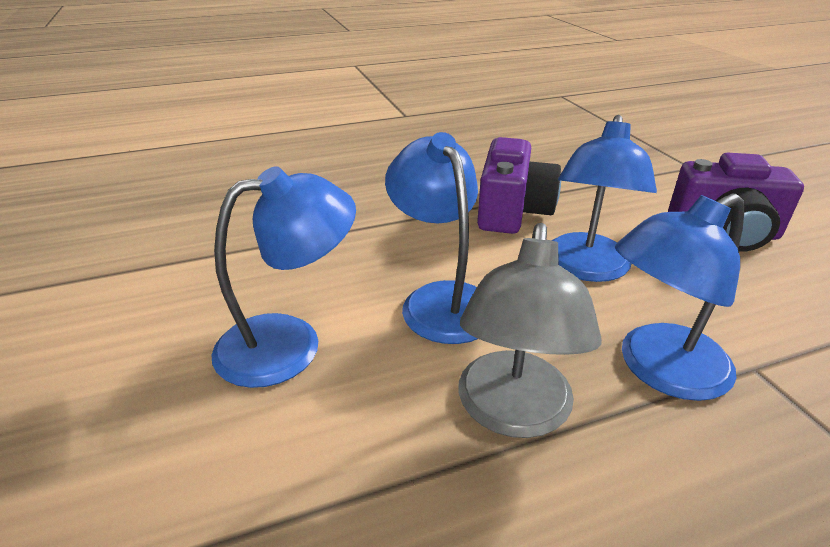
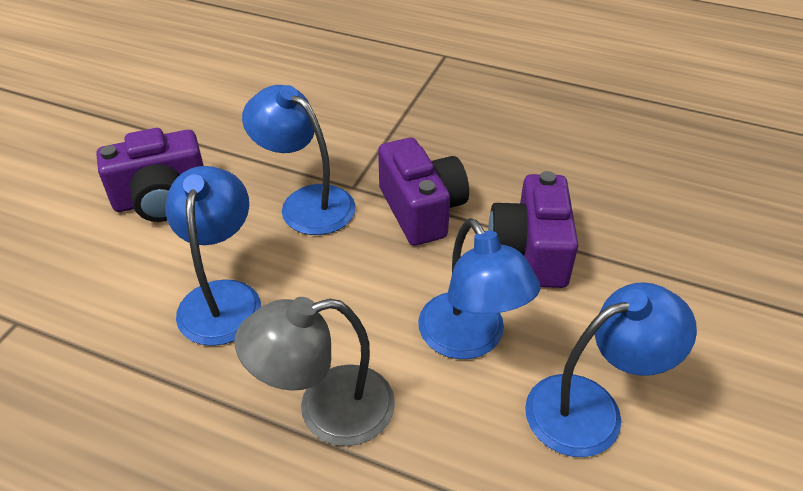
purple camera: [477,137,561,234] [668,153,804,252] = 2 -> [97,128,204,222] [378,138,469,246] [488,171,579,288] = 3

